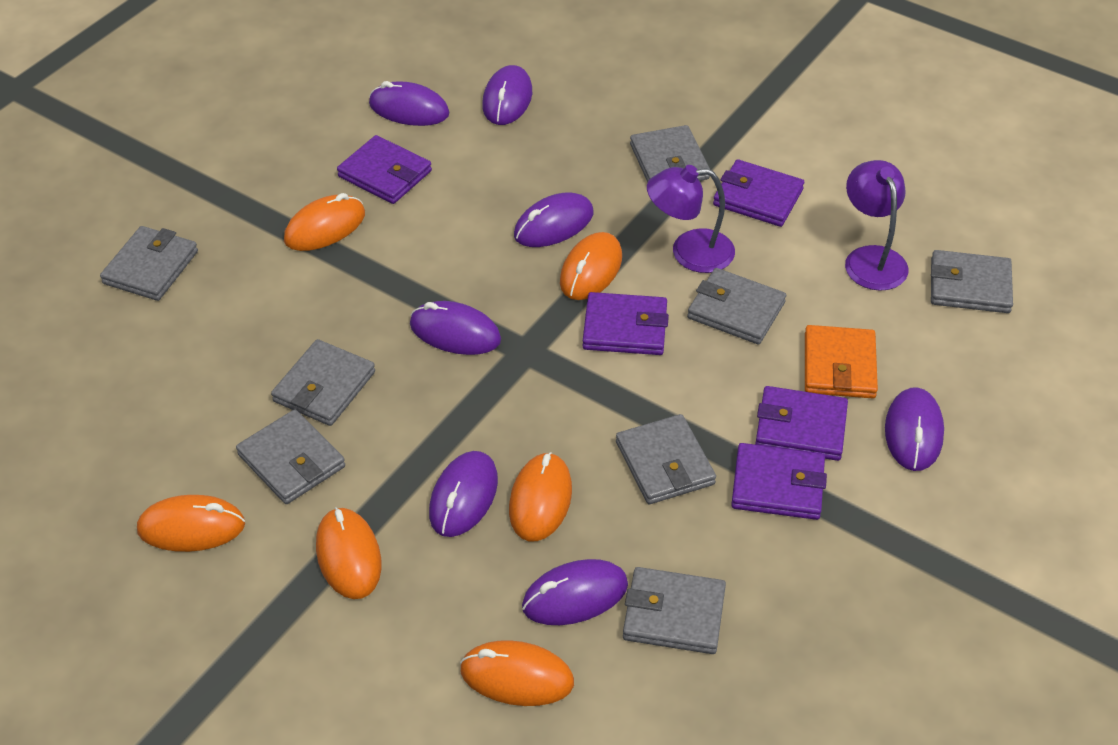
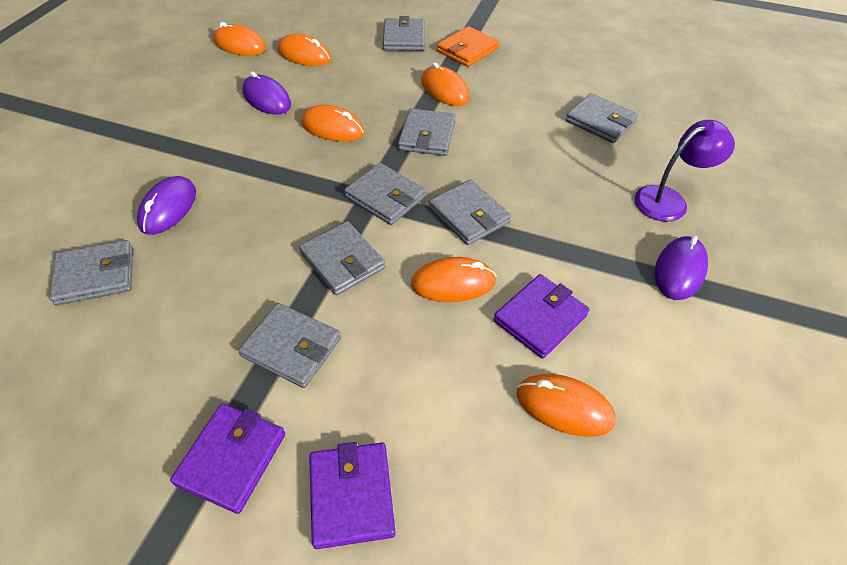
purple lamp: [647,165,735,273] [845,160,909,291] = 2 -> [635,120,735,222] = 1
purple mouse: [369,81,449,126] [410,301,501,355] [429,451,498,537] [482,65,532,125] [514,193,593,247] [522,559,628,625] [885,387,944,471] = 7 -> [137,176,196,235] [242,71,291,115] [655,236,708,300] = 3
purple wallet: [337,135,432,204] [583,292,669,355] [713,159,804,227] [731,443,827,520] [755,386,848,461] = 5 -> [170,404,285,514] [309,442,396,549] [493,274,589,359] = 3

